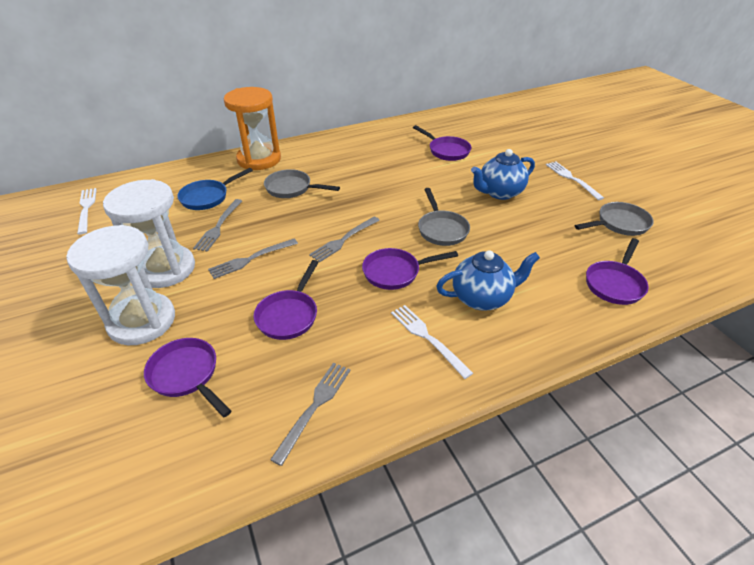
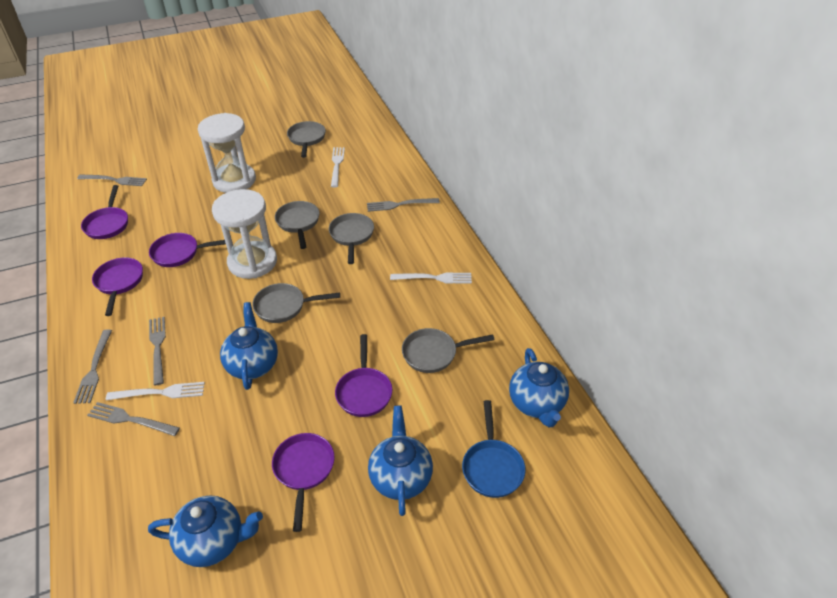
blue teapot: [436,250,540,311] [471,149,535,200] = 2 -> [148,496,263,567] [220,302,278,390] [368,405,433,516] [509,348,569,428] = 4
grey fork: [193,199,242,251] [208,239,298,279] [270,363,351,466] [309,216,380,262] = 4 -> [73,330,112,404] [77,174,147,186] [87,402,180,436] [149,317,166,385] [367,198,440,212] = 5
grey pan: [264,169,340,198] [418,188,470,246] [575,202,653,236] = 3 -> [252,283,340,323] [275,201,319,249] [287,121,326,158] [329,213,374,264] [402,328,495,373] = 5
orange hourglass: [224,87,281,170] = 1 -> none = 0

